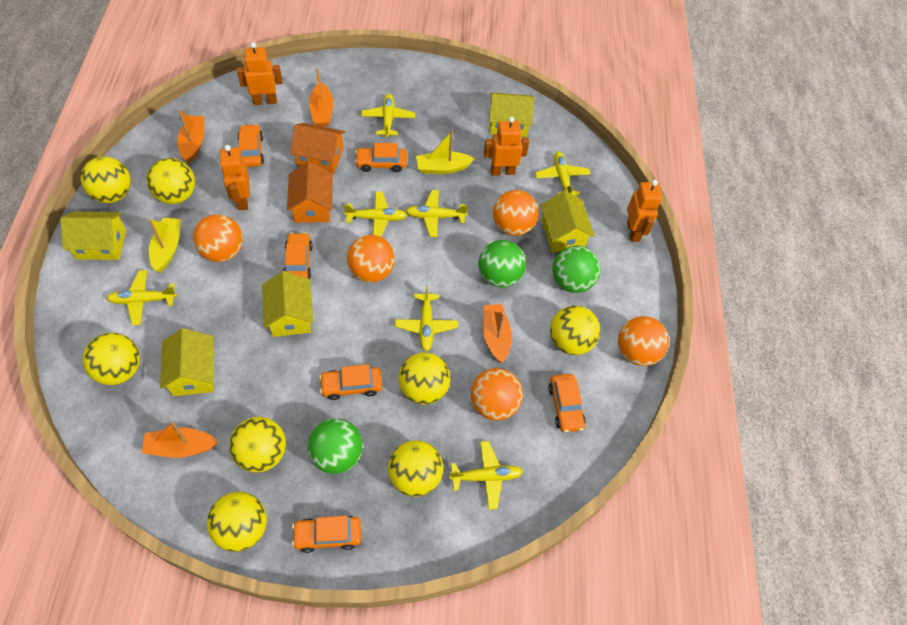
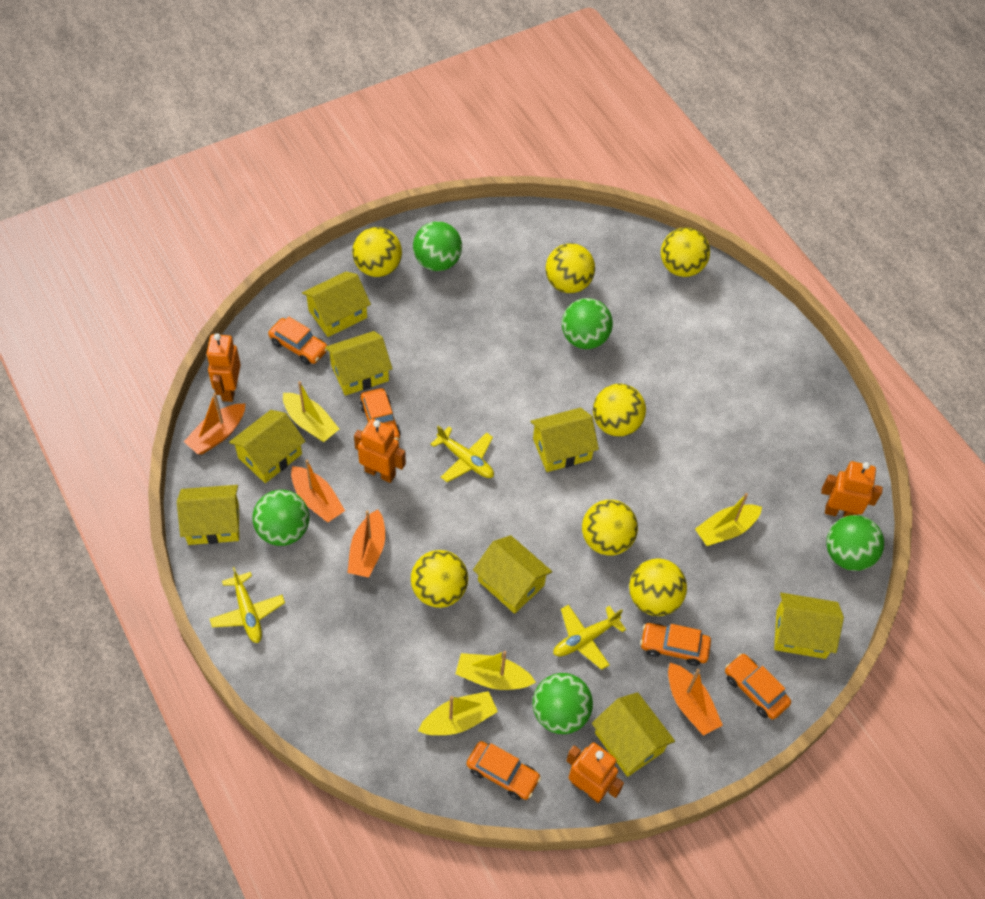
green ball: [307,418,363,474] [478,240,526,287] [553,246,600,293] = 3 -> [252,490,309,546] [413,221,462,271] [533,673,593,734] [562,298,613,349] [826,515,884,571] = 5
orange ball: [193,214,243,262] [347,235,395,282] [471,368,523,421] [493,190,538,236] [618,316,669,366] = 5 -> none = 0
orange car: [237,124,264,167] [283,233,313,279] [292,515,361,553] [319,364,382,400] [355,143,407,172] [548,374,586,432] = 6 -> [268,317,328,365] [360,388,401,441] [467,741,541,800] [640,623,711,666] [725,653,791,719] = 5
orange house: [287,161,333,223] [290,123,345,173] = 2 -> none = 0
yellow ball: [80,157,131,203] [83,333,140,385] [146,158,195,204] [207,492,267,552] [229,417,286,472] [388,440,443,497] [398,353,450,405] [550,306,600,355] = 8 -> [352,227,402,277] [411,550,468,608] [545,243,595,293] [582,500,638,555] [593,384,646,437] [629,559,687,616] [661,227,710,277] = 7
yellow boat: [148,218,181,272] [416,130,474,174] = 2 -> [283,381,339,442] [418,691,498,735] [455,651,536,690] [695,493,762,546] = 4
yellow house: [60,212,126,260] [160,328,214,396] [262,271,313,337] [489,92,534,137] [540,191,594,253] = 5 -> [177,485,239,545] [229,410,305,483] [302,271,371,337] [325,331,393,396] [473,535,552,614] [530,408,599,472] [592,692,675,777] [774,593,844,659] = 8
yellow plane: [106,270,177,325] [344,192,407,237] [361,94,415,138] [395,285,458,351] [405,190,468,237] [449,441,523,510] [535,151,590,196] = 7 -> [210,567,285,643] [431,425,494,482] [553,605,626,670] = 3

